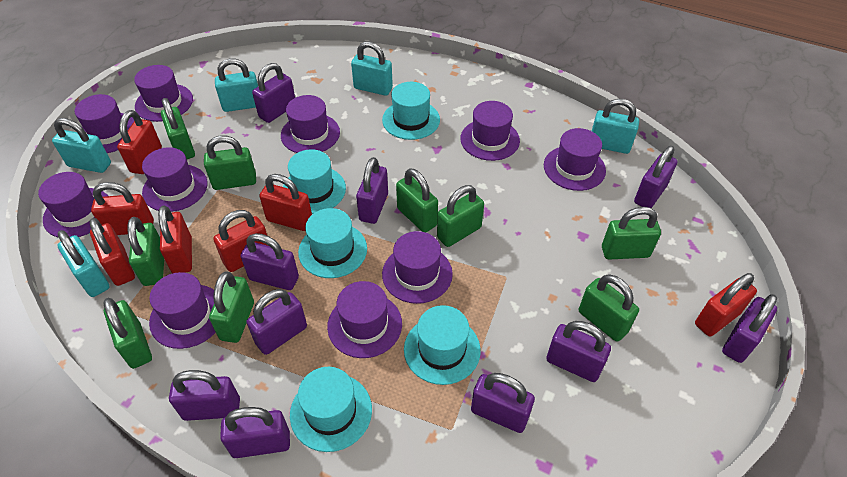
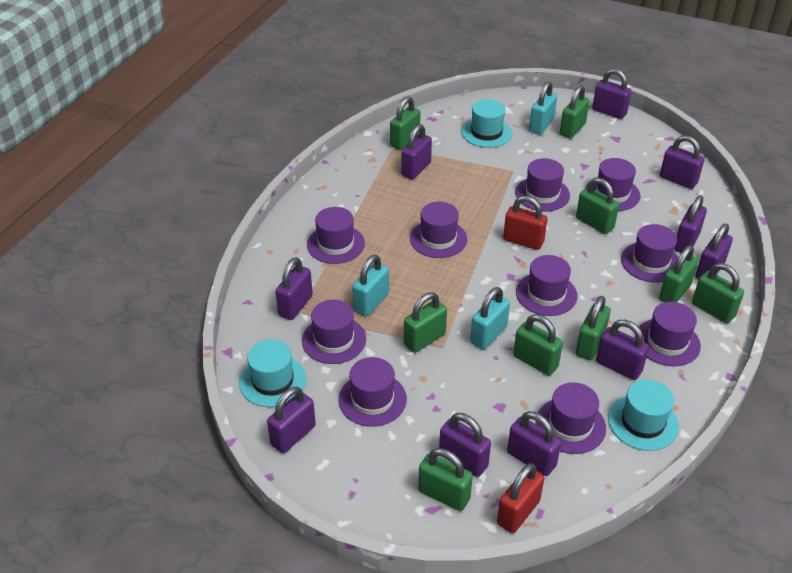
red padlock: [89,218,135,286] [91,182,154,235] [117,110,162,174] [158,205,192,273] [213,210,268,272] [259,174,312,231] [695,273,757,337] = 7 -> [497,463,544,533] [503,196,548,250] = 2
turquoise hat: [283,149,346,214] [290,367,372,452] [298,208,367,278] [382,82,440,140] [404,305,481,385] = 5 -> [239,339,307,407] [462,99,512,148] [608,380,679,451] = 3
turquoise padlock: [52,118,111,173] [57,230,109,297] [215,58,258,112] [351,41,393,96] [592,99,639,154] = 5 -> [352,255,389,316] [470,287,510,350] [529,81,557,135] = 3

